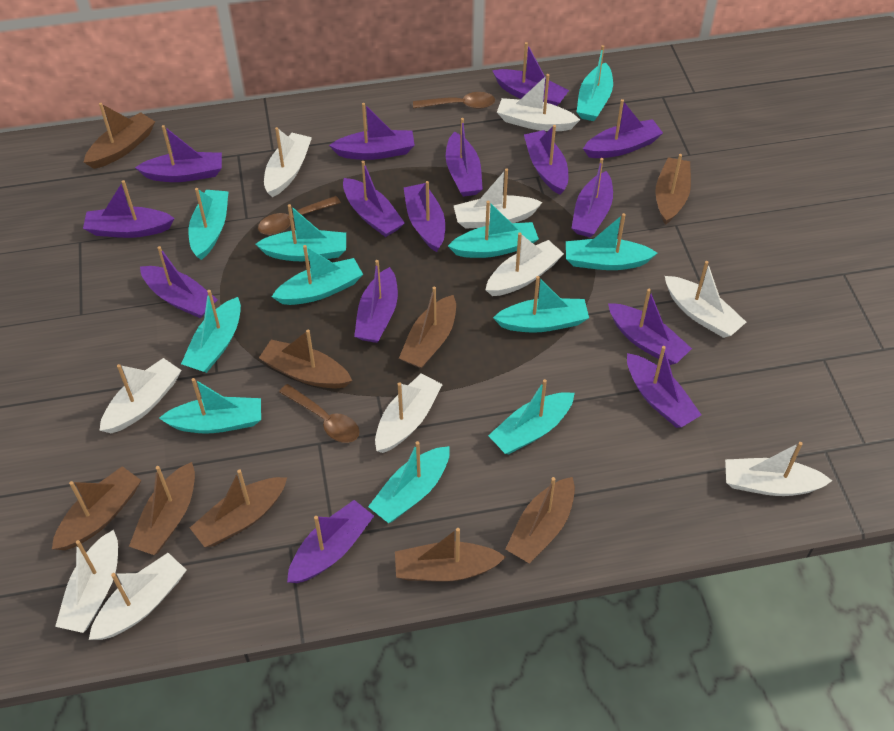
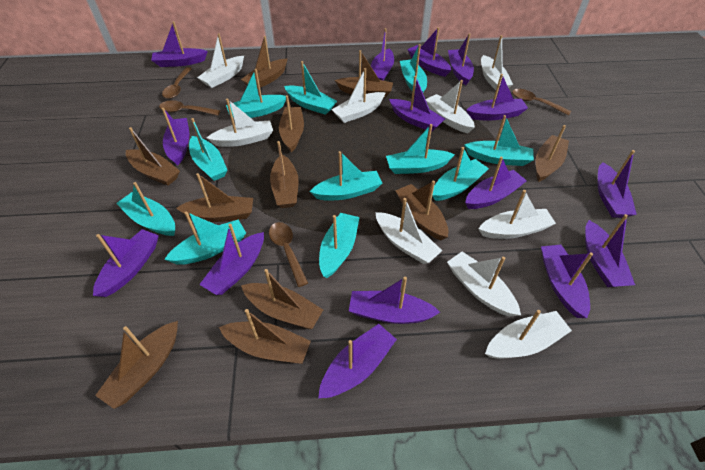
brown boat: [52,466,141,550] [83,103,155,169] [129,462,195,555] [190,469,287,547] [259,330,352,389] [395,528,506,582] [399,286,456,369] [505,477,575,564] [655,154,691,225] = 9 -> [95,321,178,409] [126,127,180,186] [176,173,253,222] [219,309,311,364] [241,36,288,89] [241,269,323,329] [270,141,299,208] [279,95,304,153] [335,50,393,98] [395,181,448,240] [536,125,569,182] = 11
brown spoon: [258,196,341,235] [279,384,360,443] [413,92,495,109] = 3 -> [159,100,220,115] [162,67,192,99] [269,222,308,287] [512,89,571,116] = 4
white boat: [55,530,118,633] [89,553,186,640] [99,358,181,433] [264,127,312,197] [375,374,443,453] [453,168,542,229] [485,232,564,296] [497,74,580,131] [665,261,746,338] [725,442,832,496] = 10 -> [197,33,244,88] [207,98,273,147] [332,68,386,123] [375,198,442,264] [425,80,475,133] [447,252,521,317] [478,190,556,239] [481,35,513,91] [485,310,572,359] = 9

